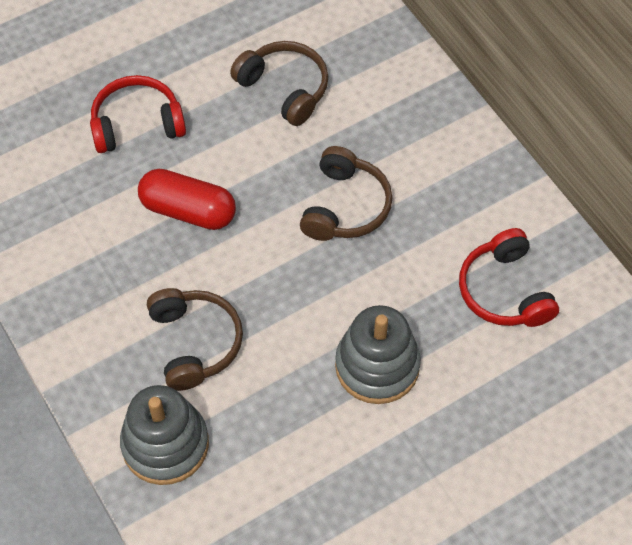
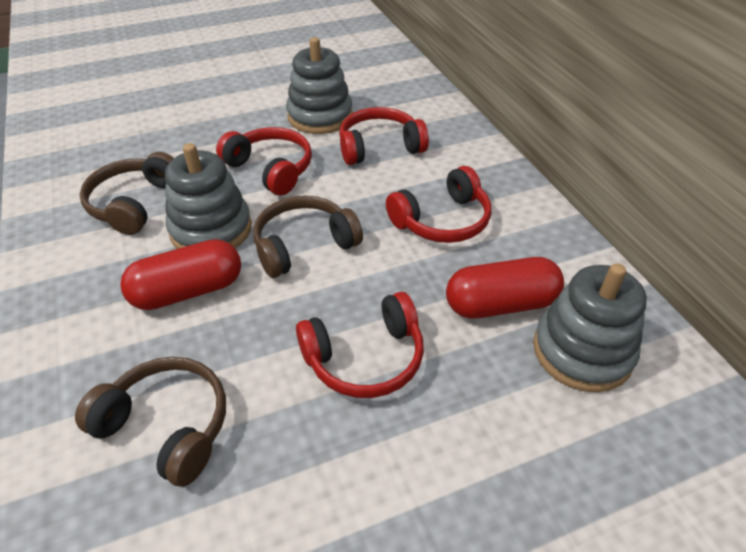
grey stacking toy: [120,385,209,485] [335,305,421,404] = 2 -> [165,143,252,249] [286,37,353,134] [533,263,647,392] = 3
red capsule: [138,169,236,230] = 1 -> [120,239,241,310] [446,257,564,319] = 2
red headphones: [90,75,186,153] [459,228,559,327] = 2 -> [216,127,312,195] [296,292,424,398] [339,107,429,165] [386,166,491,243] = 4

